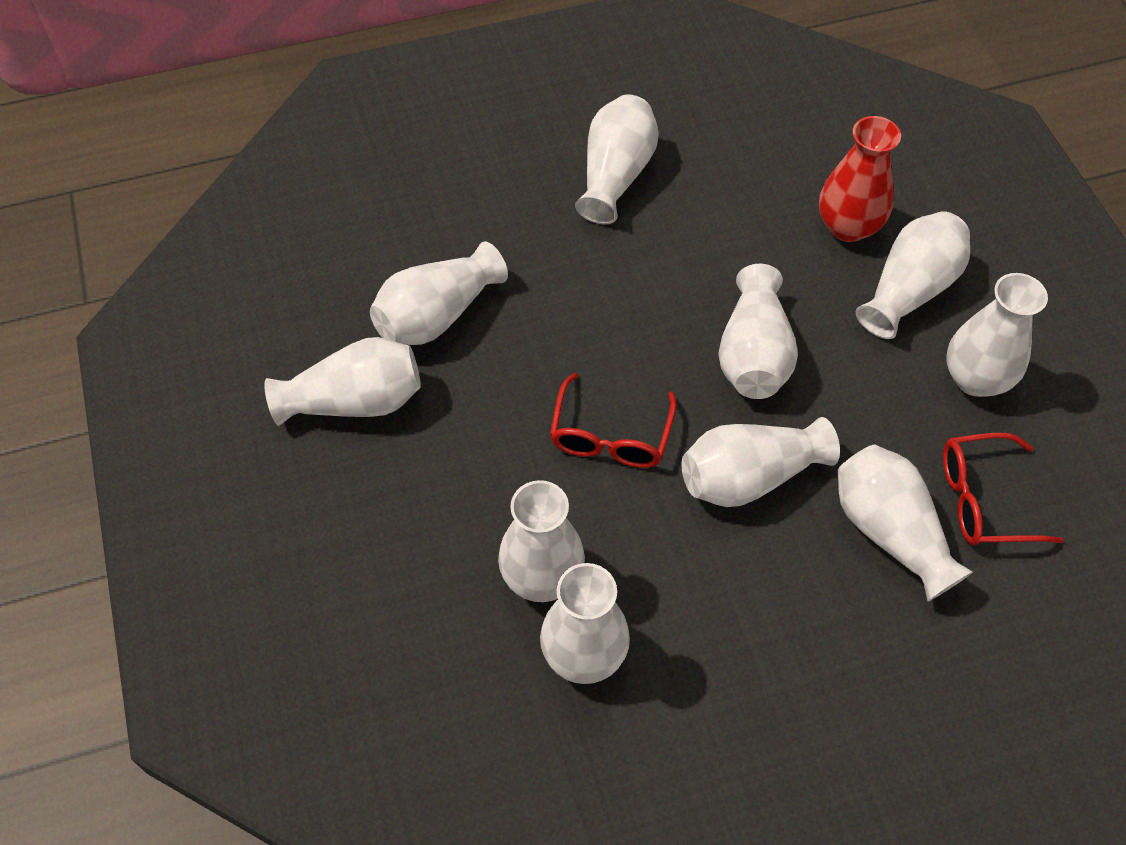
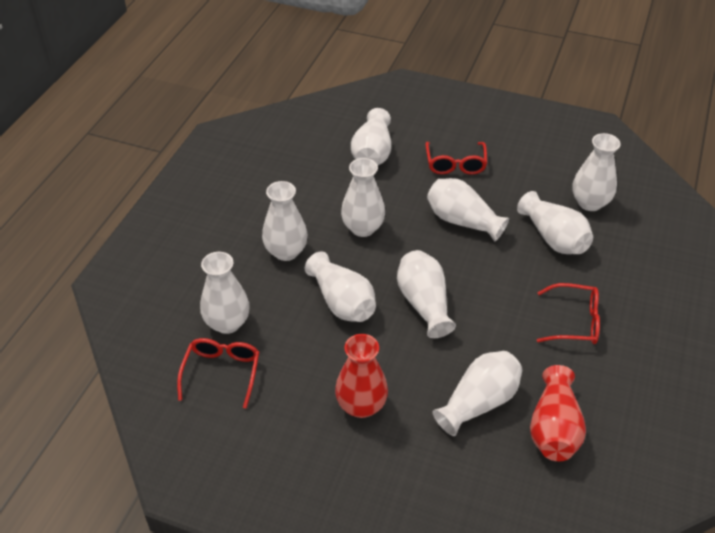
red glasses: [550,373,677,468] [943,433,1064,546] = 2 -> [177,338,259,409] [425,142,487,174] [537,283,600,344] = 3
red vase: [819,116,901,242] = 1 -> [335,334,388,418] [530,365,586,461] = 2

